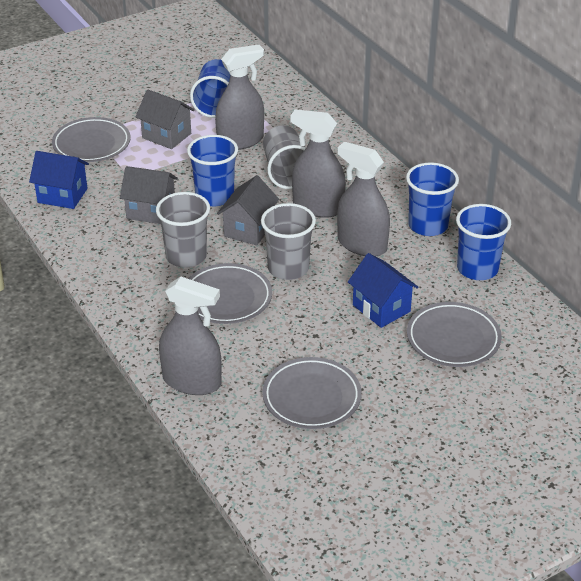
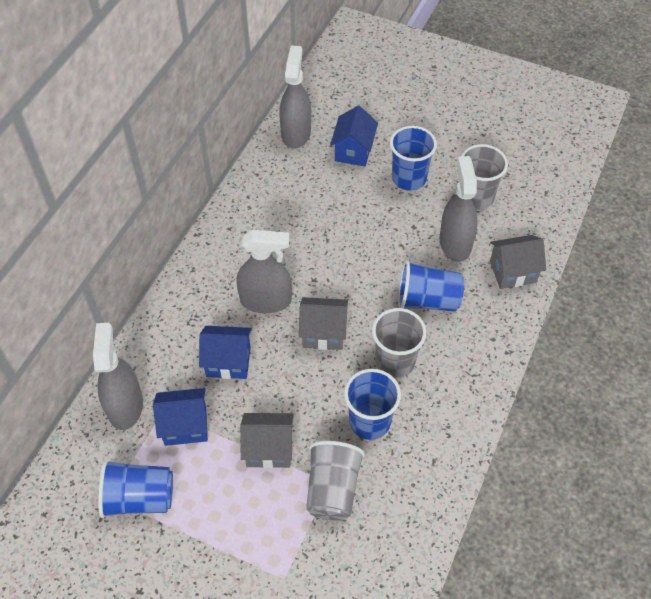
blue house: [29,151,89,209] [348,253,419,328] = 2 -> [153,388,208,446] [199,326,252,379] [330,106,378,166] = 3
grey plate: [52,117,131,162] [188,263,272,324] [262,357,362,429] [407,302,502,367] = 4 -> none = 0

